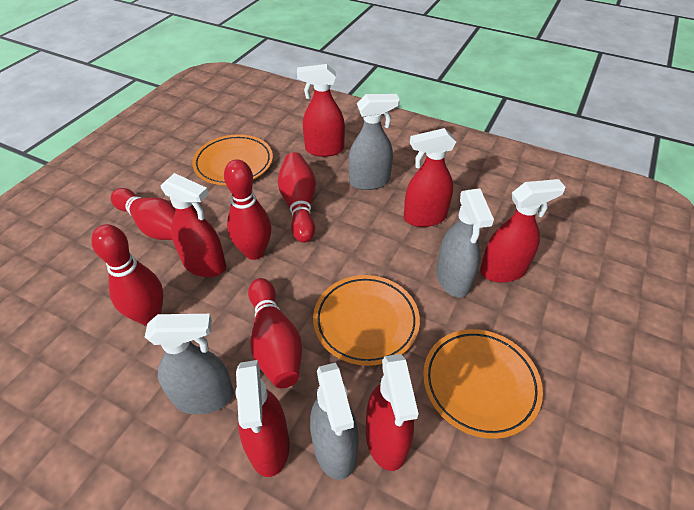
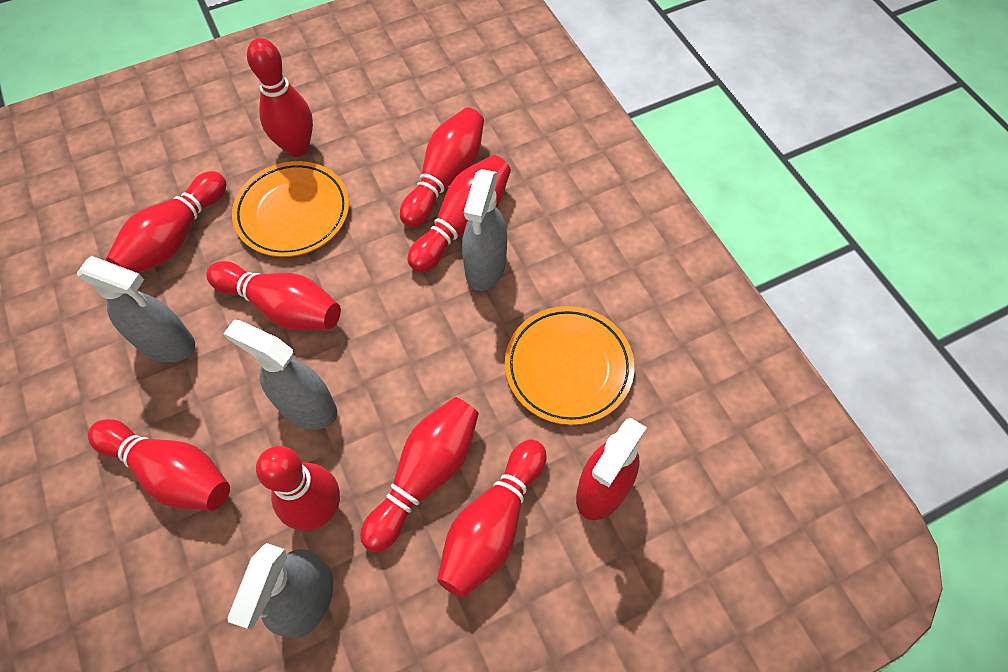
orange plate: [192,134,273,185] [313,275,420,366] [423,329,543,439] = 3 -> [232,161,349,257] [505,306,634,425] = 2
red bowling pin: [91,224,164,325] [111,188,176,240] [224,159,271,260] [248,278,302,388] [278,152,316,243] = 5 -> [88,419,230,511] [106,171,226,273] [206,261,341,330] [247,38,313,157] [256,446,340,531] [360,397,479,553] [400,107,484,228] [408,155,511,272] [437,440,546,598] = 9
red spray bottle: [161,173,226,277] [235,360,290,477] [297,64,345,157] [366,354,418,471] [404,128,456,227] [480,179,566,283] = 6 -> [576,418,647,520] = 1

